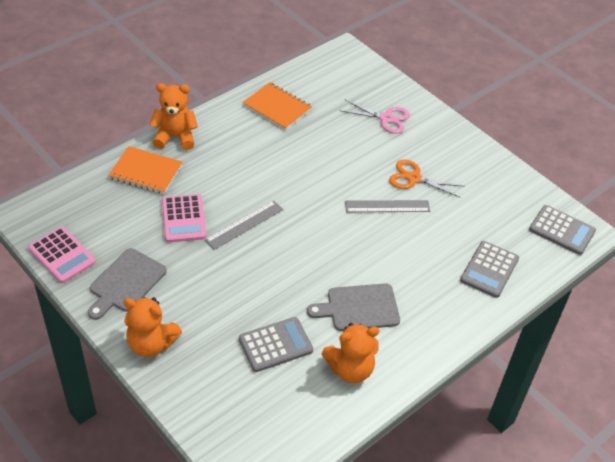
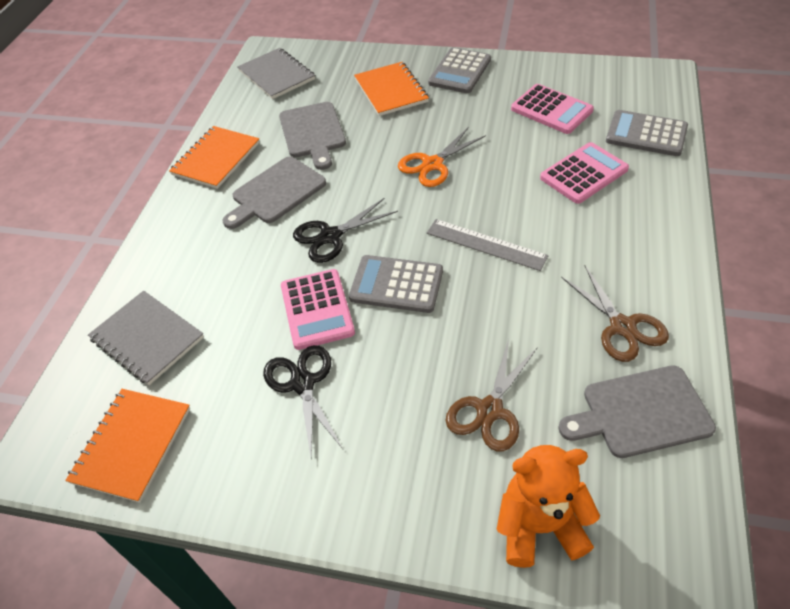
black scissors: none = 0 -> [263,345,343,457] [293,198,398,263] = 2
brown scissors: none = 0 -> [446,339,538,452] [561,266,669,362] = 2
grey cutting board: [88,248,167,320] [307,283,400,331] = 2 -> [223,157,326,229] [279,102,346,170] [558,365,716,458] = 3
grey notebook: none = 0 -> [88,291,204,385] [237,48,315,99] = 2
grey ruler: [205,201,283,250] [345,200,430,212] = 2 -> [427,219,549,271] = 1
orange notebook: [108,146,182,194] [243,82,312,130] = 2 -> [65,389,190,503] [169,126,260,189] [354,62,429,116] = 3
orange teddy bear: [123,297,182,357] [149,83,198,150] [322,323,380,383] = 3 -> [497,445,600,568] = 1
pink calculator: [28,227,96,283] [162,194,206,243] = 2 -> [281,269,355,350] [511,84,594,134] [540,142,629,204] = 3
pink scissors: [339,100,410,134] = 1 -> none = 0

